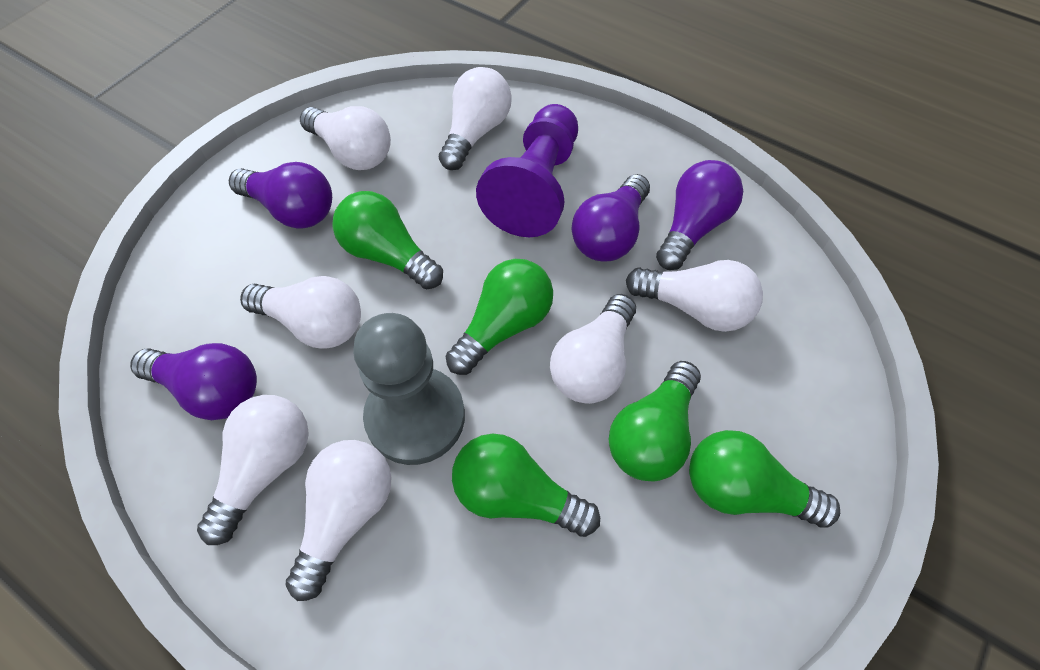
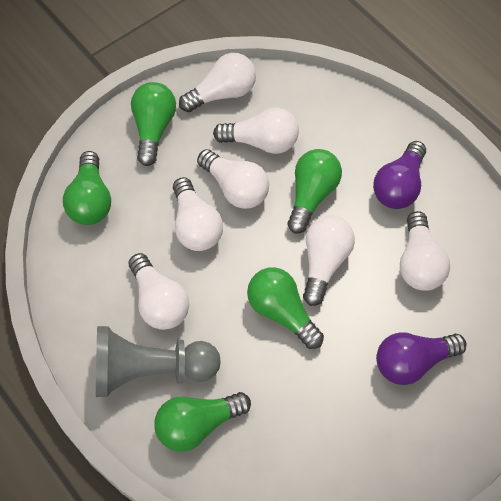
purple light bulb: [130,343,257,420] [229,162,332,229] [572,174,650,261] [656,160,743,270] = 4 -> [373,141,426,209] [376,332,467,385] = 2
purple pawn: [476,104,578,237] = 1 -> none = 0

